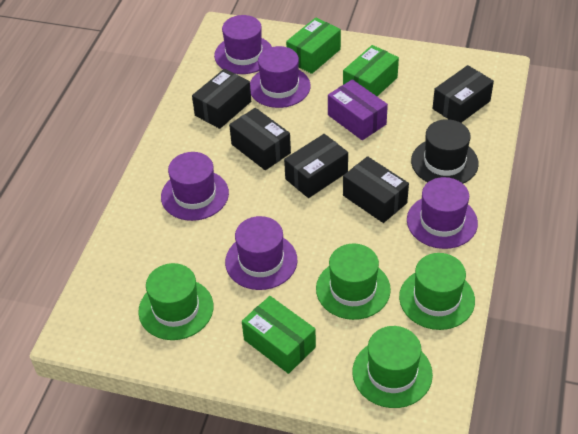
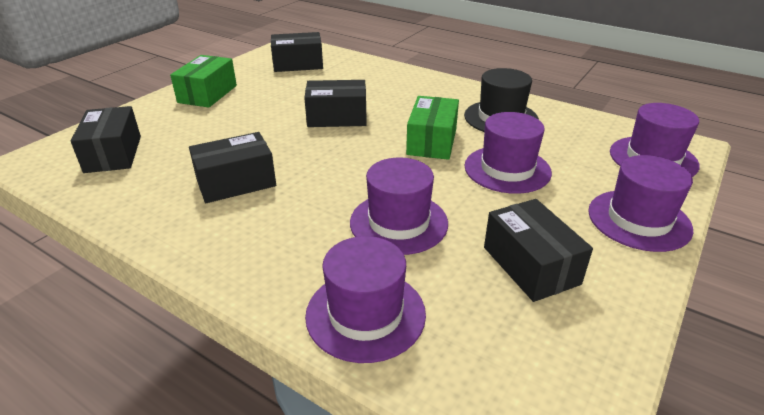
green box: [242,296,316,374] [286,18,341,74] [343,45,399,96] = 3 -> [170,55,237,108] [406,96,459,160] = 2
green hat: [138,263,213,340] [316,244,391,320] [352,326,433,408] [399,253,475,330] = 4 -> none = 0
purple box: [328,79,388,140] = 1 -> none = 0

